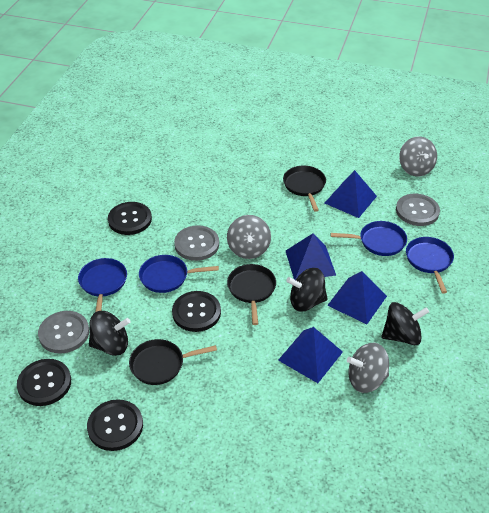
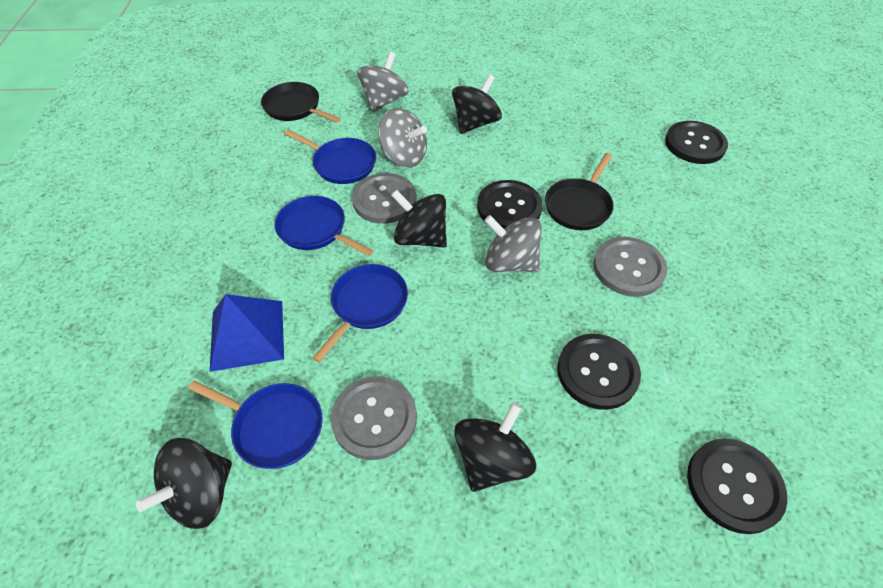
black pan: [129,339,217,385] [227,264,276,325] [283,165,326,212] = 3 -> [261,82,341,123] [545,153,614,230] = 2
black spinning top: [89,311,130,356] [286,268,328,311] [381,302,429,345] = 3 -> [136,438,232,529] [391,190,447,247] [452,74,502,134] [454,403,536,492] = 4
blue pyramid: [278,327,343,383] [286,233,336,280] [325,170,377,218] [327,271,387,324] = 4 -> [210,294,284,372] = 1

